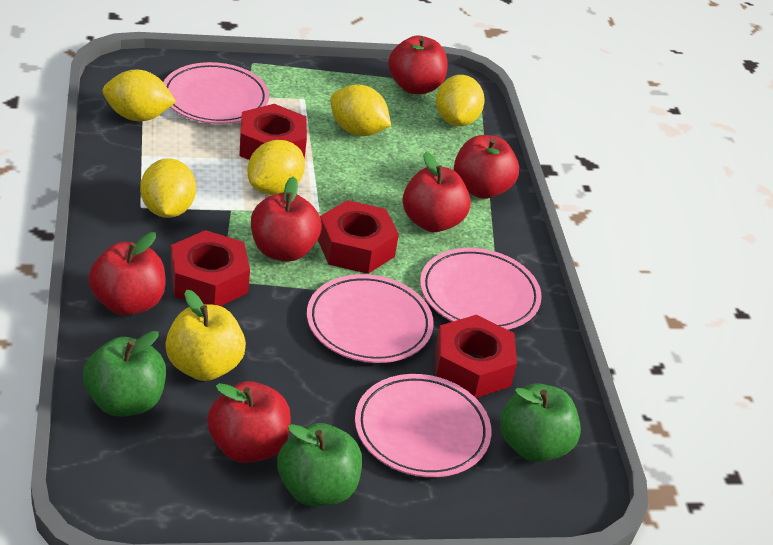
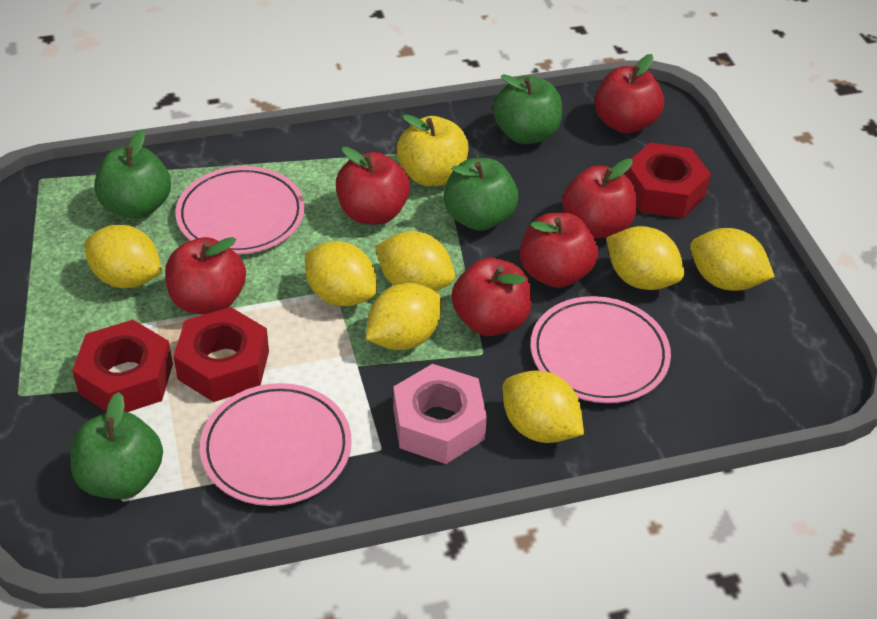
green apple: [83,331,166,417] [277,423,362,506] [500,383,581,462] = 3 -> [70,392,163,499] [94,130,171,219] [443,158,518,231] [493,74,562,144] = 4
pink nut: none = 0 -> [393,364,487,464] = 1
pink plate: [163,62,269,124] [307,274,434,363] [355,374,491,477] [420,248,542,330] = 4 -> [176,166,305,255] [200,383,352,506] [531,296,671,403] = 3
red nut: [170,230,250,306] [239,104,307,160] [318,200,399,274] [435,315,517,398] = 4 -> [72,320,173,412] [173,307,269,402] [625,143,711,218] = 3
yellow lemon: [103,70,176,121] [140,158,196,218] [247,140,305,195] [330,85,391,136] [436,75,485,126] = 5 -> [84,225,162,288] [305,241,377,306] [366,283,441,350] [375,231,455,291] [502,371,584,443] [606,226,684,290] [690,228,775,291] = 7

